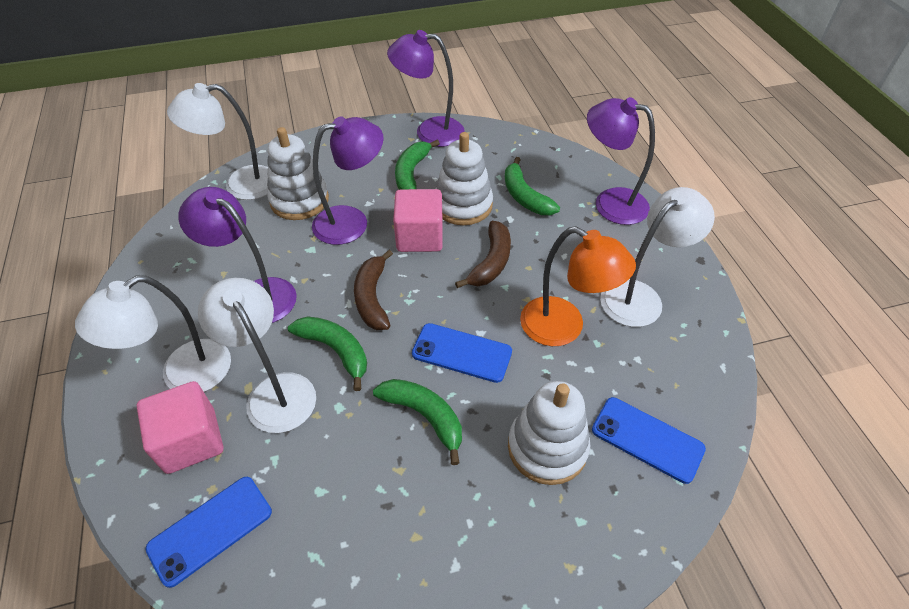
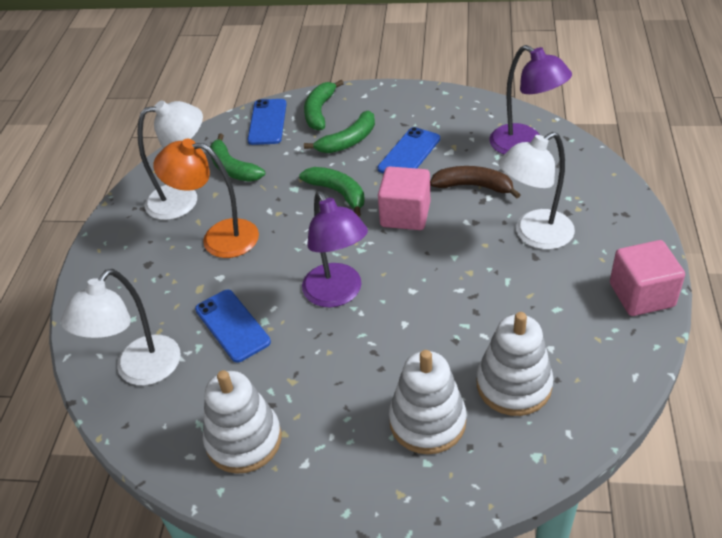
brown banana: [354,250,393,330] [455,221,511,288] = 2 -> [430,166,521,199] = 1
purple lamp: [178,187,297,323] [312,116,384,245] [387,30,464,147] [587,97,655,225] = 4 -> [302,191,368,307] [490,45,572,154] = 2
white lamp: [75,275,231,392] [167,83,268,200] [198,278,316,433] [600,187,715,327] = 4 -> [61,269,180,386] [137,100,203,220] [498,132,575,250] = 3

